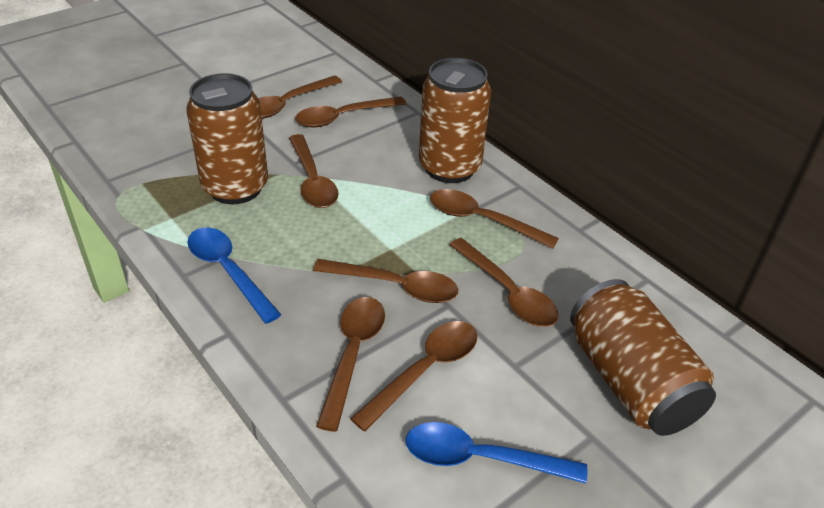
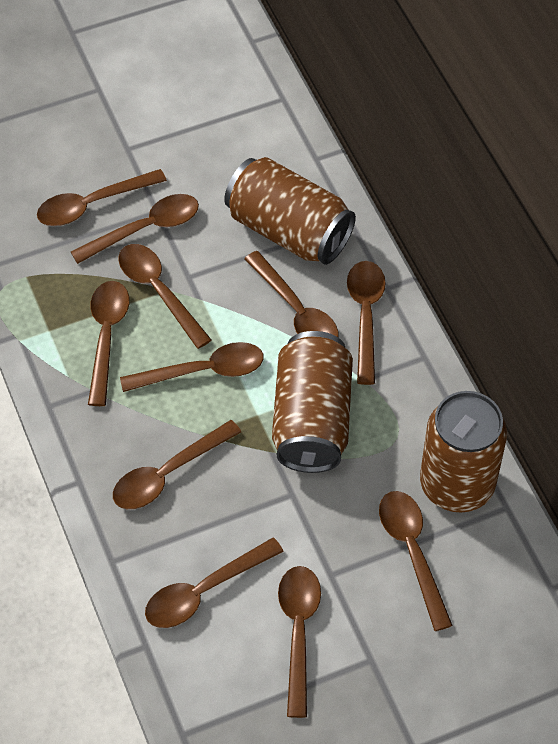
blue spoon: [187,228,281,324] [406,422,587,483] = 2 -> none = 0
brown spoon: [258,76,342,118] [289,134,339,208] [295,97,406,127] [313,259,458,303] [316,297,385,432] [350,321,477,431] [430,189,559,248] [449,238,559,327] = 8 -> [37,169,167,226] [71,194,199,264] [88,281,129,406] [113,420,241,509] [118,244,211,349] [120,342,264,392] [145,537,284,628] [244,251,338,337] [278,566,321,718] [347,261,386,385] [379,491,453,631] = 11

